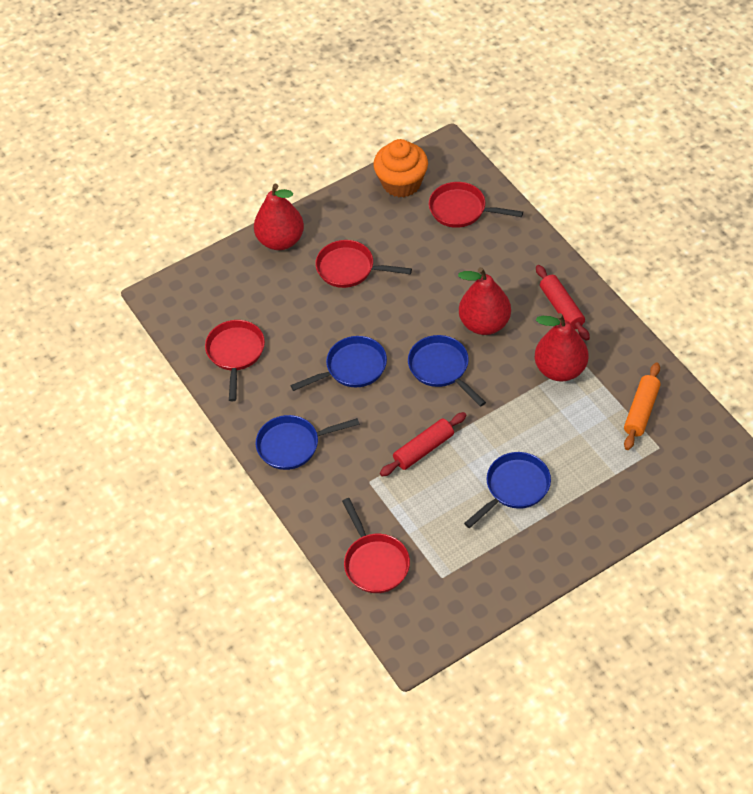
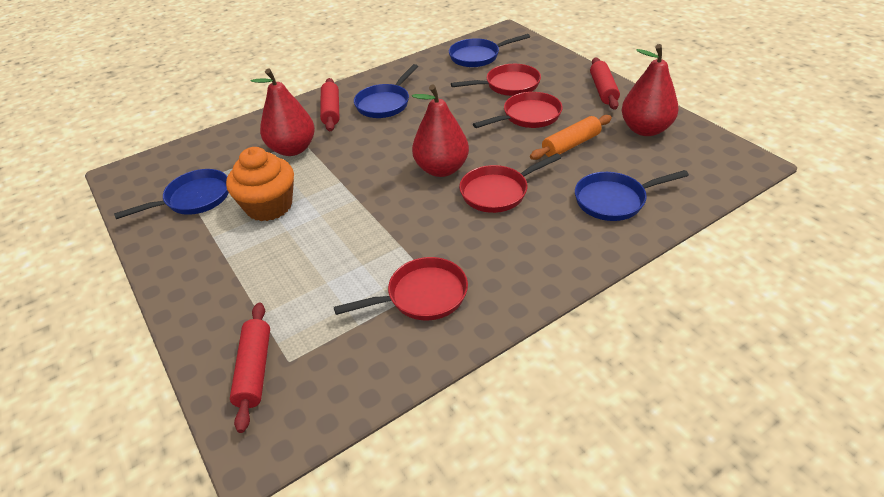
red rolling pin: [380,412,467,477] [536,265,590,341] = 2 -> [230,302,270,433] [320,78,340,131] [590,57,620,110] = 3

